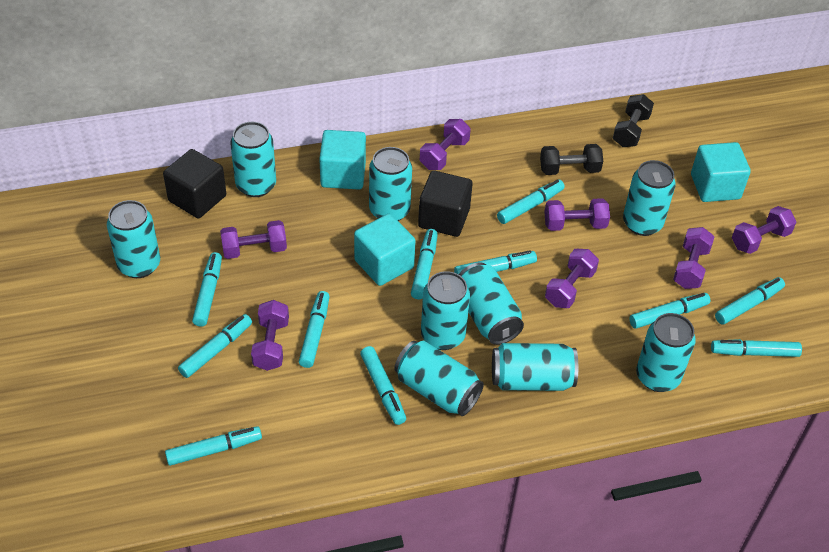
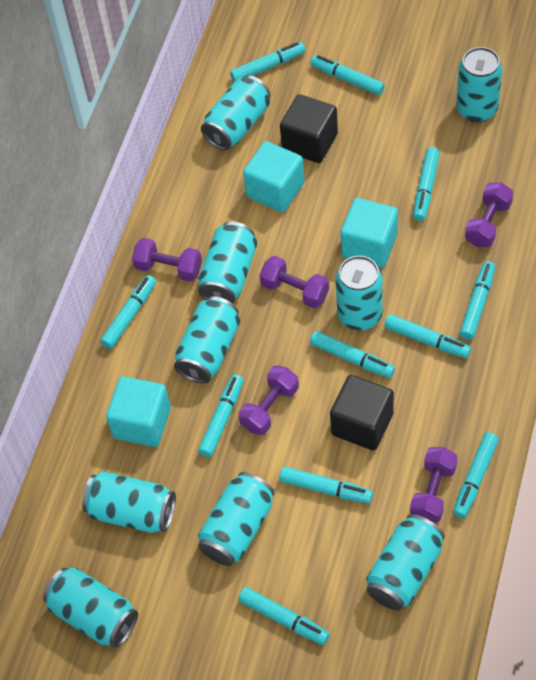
black dumbbell: [540,144,603,175] [613,94,654,147] = 2 -> none = 0
purple dumbbell: [220,220,287,259] [251,300,289,371] [420,119,471,170] [544,198,610,231] [545,249,599,308] [673,227,715,289] [732,206,797,254] = 7 -> [132,238,202,282] [239,365,299,435] [260,256,329,308] [410,447,458,523] [465,182,513,247] = 5

